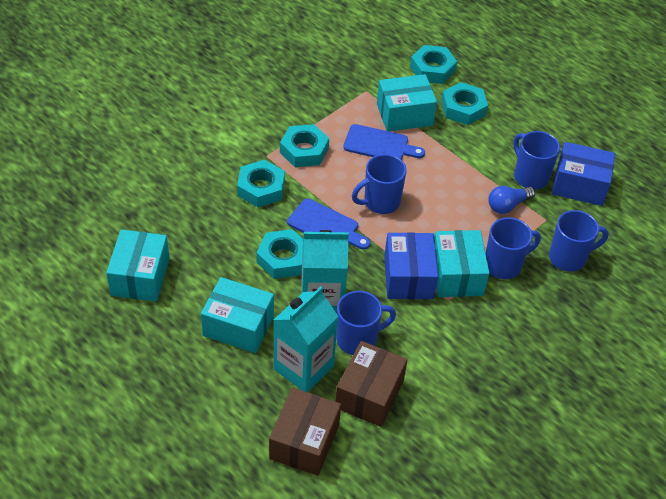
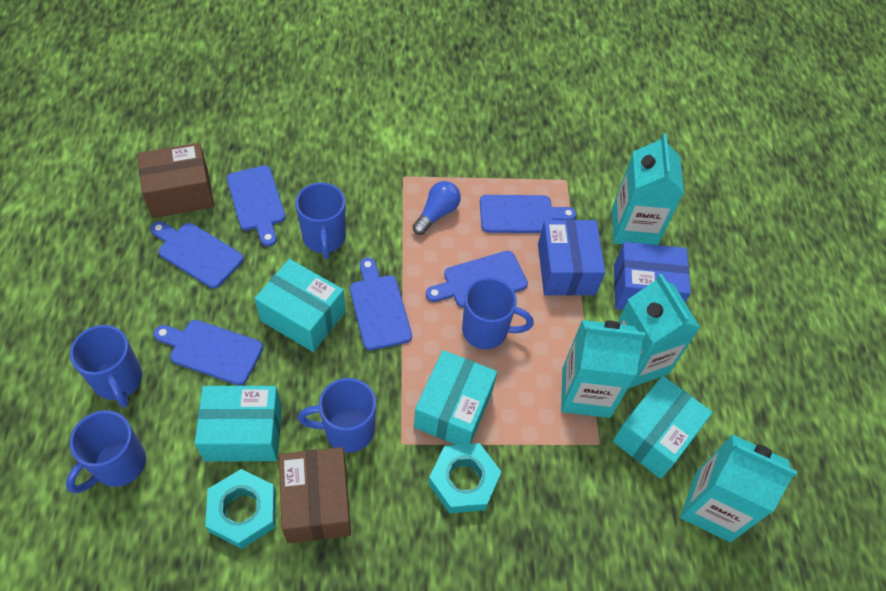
blue cutting board: [287,199,370,250] [343,124,425,160] = 2 -> [150,221,244,289] [153,320,263,385] [226,165,286,246] [350,258,412,350] [426,251,528,308] [480,195,576,233] = 6
turquoise carton: [274,286,338,392] [301,230,349,313] = 2 -> [561,320,645,418] [612,133,684,245] [618,274,700,388] [680,434,797,542] = 4
turquoise nut: [237,160,285,207] [256,229,303,279] [280,124,329,167] [410,45,457,84] [441,82,488,125] = 5 -> [205,469,276,549] [428,443,501,513] = 2

